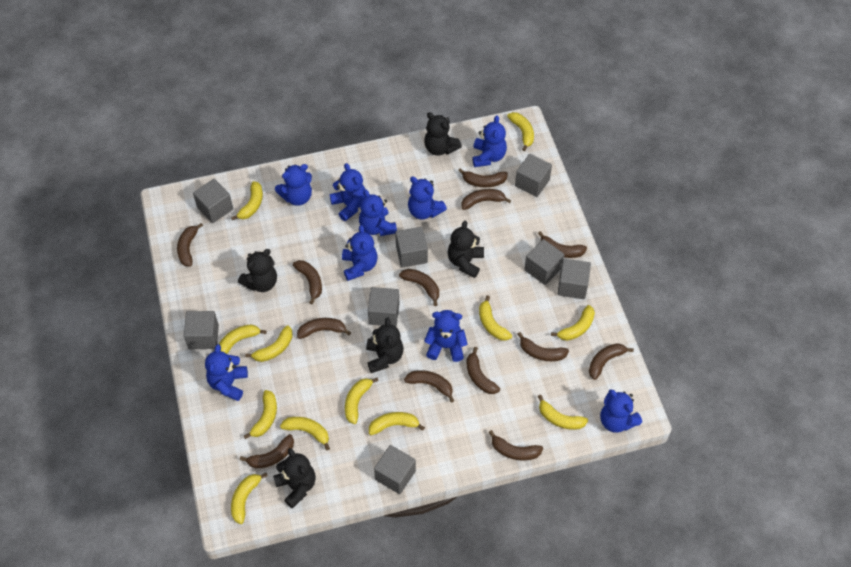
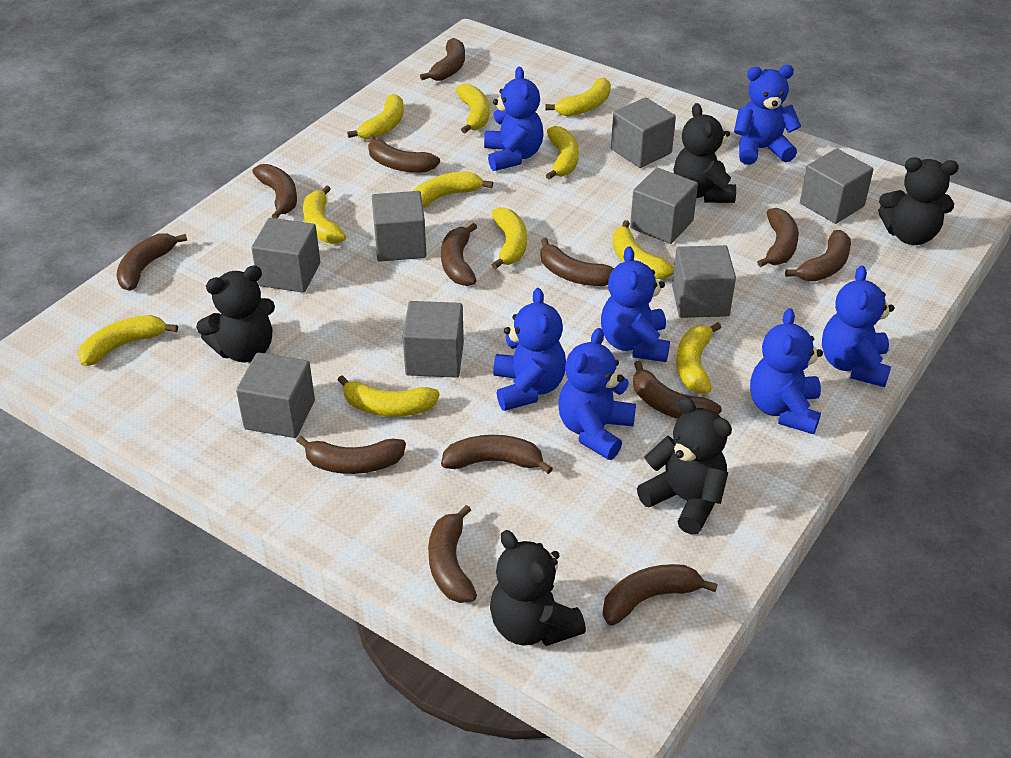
blue teddy bear: [205,344,248,401] [275,164,312,206] [330,163,365,221] [342,225,377,281] [359,189,397,236] [408,176,447,220] [424,310,468,362] [473,115,507,167] [600,389,642,433] = 9 -> [484,67,544,171] [493,288,566,411] [558,328,636,460] [601,246,670,362] [734,65,801,165] [750,308,823,434] [822,266,894,387] = 7
yellow banana: [219,324,267,354] [231,181,263,220] [231,473,268,524] [244,390,277,439] [245,325,293,362] [280,417,330,450] [345,377,379,424] [369,412,425,435] [479,295,512,341] [507,112,534,151] [538,395,588,430] [551,305,595,341] = 12 -> [78,315,178,366] [303,185,346,244] [338,375,440,417] [347,94,404,139] [413,172,493,208] [456,84,489,134] [492,207,527,269] [545,78,611,116] [546,126,579,180] [613,220,674,279] [676,322,721,394] = 11

